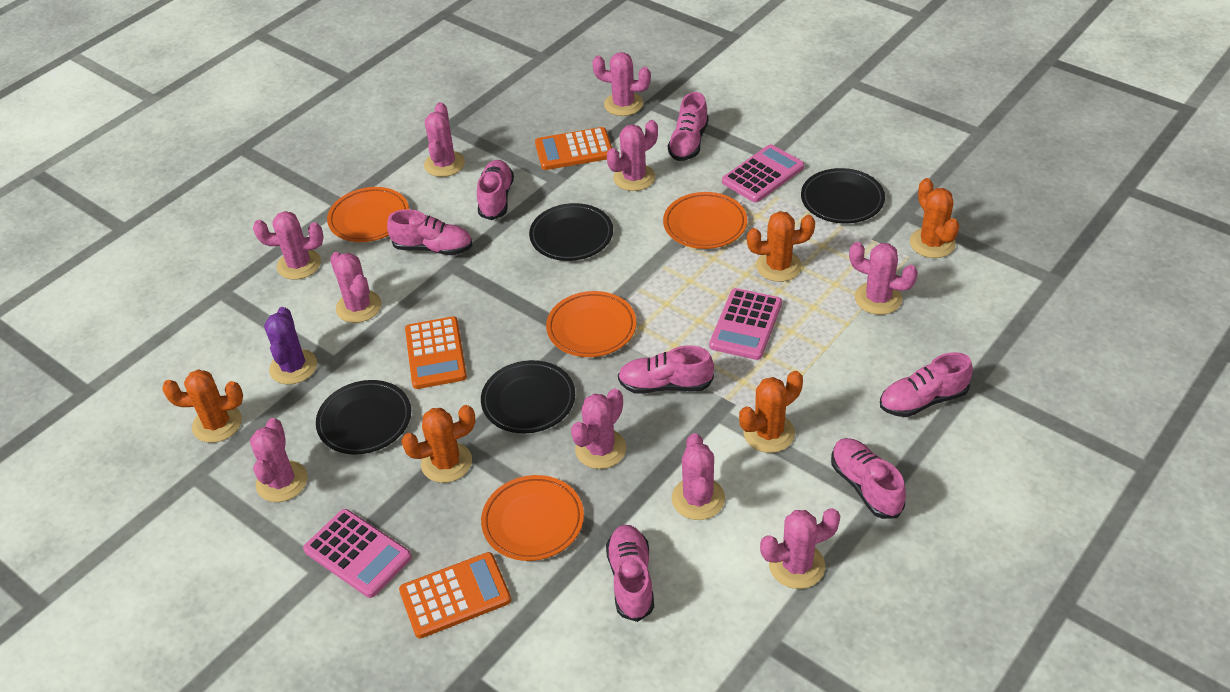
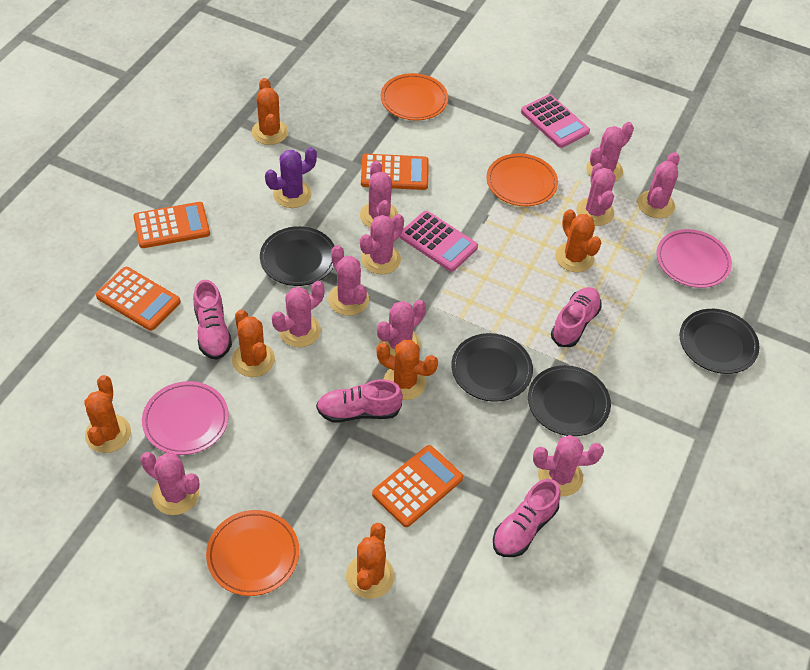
orange cactus: [162,369,243,443] [401,405,476,483] [739,371,803,453] [747,211,815,282] [910,178,959,258] = 5 -> [84,375,131,453] [232,310,275,377] [252,78,288,145] [346,523,395,599] [376,340,438,400] [555,209,601,272] = 6
orange calculator: [399,552,511,638] [405,317,467,389] [535,127,612,170] = 3 -> [96,267,181,331] [133,202,210,248] [361,154,429,190] [372,445,463,527] = 4
orange plate: [327,187,409,242] [481,475,584,561] [546,291,636,357] [663,192,747,249] = 4 -> [206,510,299,596] [381,73,448,120] [487,153,558,206] = 3
pink calculator: [303,509,412,598] [709,288,782,360] [722,144,804,202] = 3 -> [399,211,478,272] [521,94,590,148] = 2
pink plate: none = 0 -> [142,381,229,455] [656,229,732,288] = 2
pink shoe: [387,209,472,255] [477,160,514,220] [606,525,654,622] [618,345,714,394] [668,92,709,161] [831,438,906,519] [880,352,973,417] = 7 -> [193,280,232,360] [316,379,403,423] [493,479,561,557] [551,287,602,347] = 4

